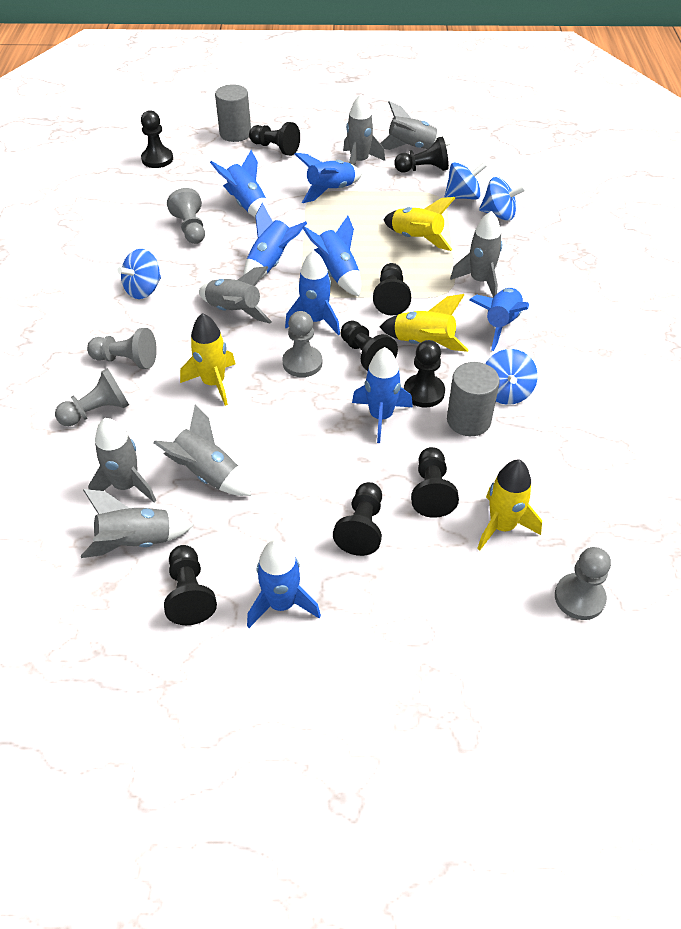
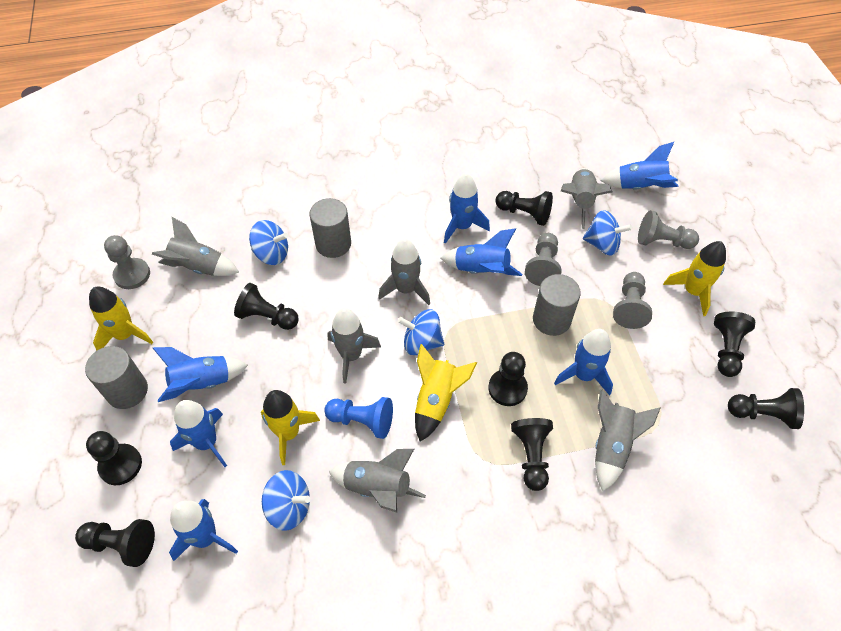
black pawn: [141,110,173,168] [164,545,217,625] [249,122,300,156] [333,482,382,556] [341,321,398,371] [373,263,411,315] [394,137,449,173] [404,340,445,408] [411,447,459,518] = 9 -> [75,519,155,567] [86,431,142,485] [234,283,299,330] [488,352,528,406] [495,191,553,226] [511,418,553,491] [714,312,755,377] [728,388,804,429] = 8
blue pawn: none = 0 -> [324,397,393,439] = 1
blue rocket: [210,150,270,217] [243,203,307,278] [247,540,321,628] [285,250,340,336] [295,152,362,203] [302,216,362,296] [352,347,413,443] [470,288,529,351] = 8 -> [153,347,248,402] [169,499,238,561] [170,400,227,467] [440,228,522,276] [444,173,490,244] [554,329,613,396] [601,142,678,190] = 7
grey cylinder: [215,84,251,142] [447,362,500,436] = 2 -> [85,346,148,409] [309,198,351,258] [533,274,581,336] = 3
grey pawn: [55,368,129,426] [87,328,157,369] [167,188,205,244] [282,311,322,377] [555,547,611,620] = 5 -> [104,235,150,289] [525,233,562,286] [613,272,652,329] [638,211,699,249] = 4
grey rocket: [81,489,194,558] [88,418,156,503] [153,404,251,496] [199,266,272,324] [343,94,385,165] [380,101,450,150] [450,211,502,297] = 7 -> [152,217,239,276] [328,308,381,384] [329,449,426,513] [378,239,430,305] [561,168,612,229] [595,389,661,491] = 6

